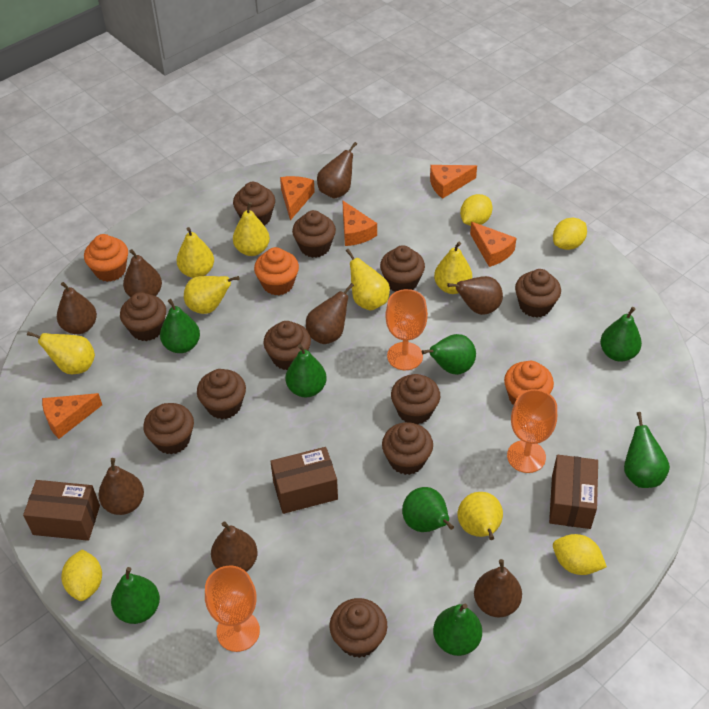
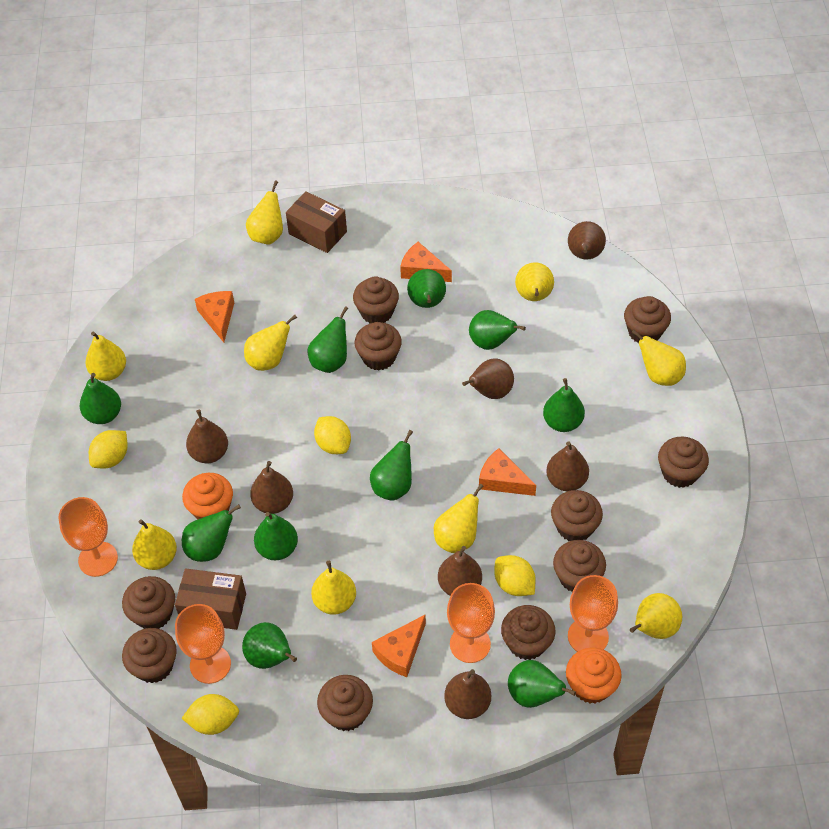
brown box: [23,480,100,541] [270,447,338,514] [549,455,598,529] = 3 -> [175,569,246,630] [286,191,347,253] = 2
brown cupcake: [120,292,166,341] [143,403,194,455] [197,369,246,419] [233,182,275,226] [263,321,311,370] [292,210,336,258] [330,598,387,658] [380,245,425,292] [382,422,433,475] [391,374,440,424] [515,269,561,318] = 11 -> [122,576,175,629] [122,628,177,683] [317,675,373,731] [353,276,399,323] [355,322,402,370] [501,605,556,660] [551,490,603,541] [553,540,606,592] [624,296,671,343] [658,437,709,488] = 10
brown pear: [57,282,97,334] [98,458,144,515] [123,249,162,297] [211,521,258,572] [306,283,354,344] [317,142,357,199] [447,276,503,315] [474,559,522,617] = 8 -> [186,410,228,463] [250,461,293,514] [438,546,482,596] [444,669,491,719] [462,359,514,399] [546,441,589,491] [568,221,606,260] = 7
green pear: [111,567,160,624] [160,299,200,353] [285,344,327,397] [402,487,454,532] [422,334,476,375] [433,604,482,656] [600,307,642,362] [624,412,670,488] = 8 -> [80,373,121,424] [182,504,241,562] [242,622,297,669] [254,512,298,560] [308,306,348,373] [370,430,413,501] [407,269,446,308] [469,310,526,350] [508,660,576,708] [543,378,585,432] = 10
orange cheese: [42,393,102,439] [280,176,315,221] [343,201,377,246] [430,165,477,199] [470,222,517,267] = 5 -> [195,291,234,342] [372,615,426,677] [400,242,452,282] [479,448,536,496] = 4
orange cupcake: [84,234,128,282] [254,247,299,295] [504,361,554,405] = 3 -> [182,473,233,519] [566,647,622,704] = 2
orange goblet: [205,565,260,652] [385,289,428,370] [507,389,557,473] = 3 -> [58,497,118,577] [175,604,231,684] [447,583,495,663] [568,575,618,652] = 4
yellow pear: [27,331,95,374] [177,227,214,278] [184,276,239,314] [233,202,270,256] [346,249,390,311] [434,242,472,294] [457,492,503,540] = 7 -> [85,332,126,381] [132,519,177,570] [244,315,297,371] [246,181,283,245] [311,561,356,615] [434,484,484,553] [515,262,554,301] [630,593,682,639] [631,330,686,386] = 9

